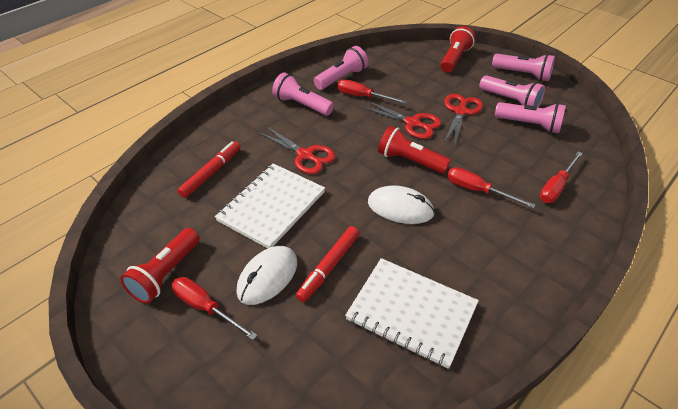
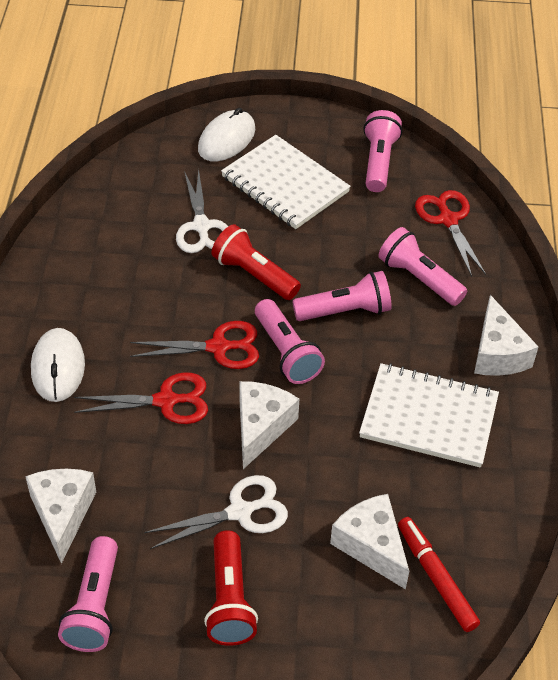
red flashlight: [120,228,200,303] [378,126,451,174] [440,26,475,73] = 3 -> [204,530,258,646] [212,224,301,300] = 2
red marker: [177,141,240,198] [296,226,359,302] = 2 -> [398,517,480,632] = 1
red screwdriver: [172,277,258,340] [337,79,407,104] [447,167,535,208] [540,151,583,203] = 4 -> none = 0
white cheese: none = 0 -> [25,469,96,564] [239,381,299,469] [330,494,409,589] [474,295,538,376] = 4
white scissors: none = 0 -> [144,475,288,549] [176,168,228,253] = 2

